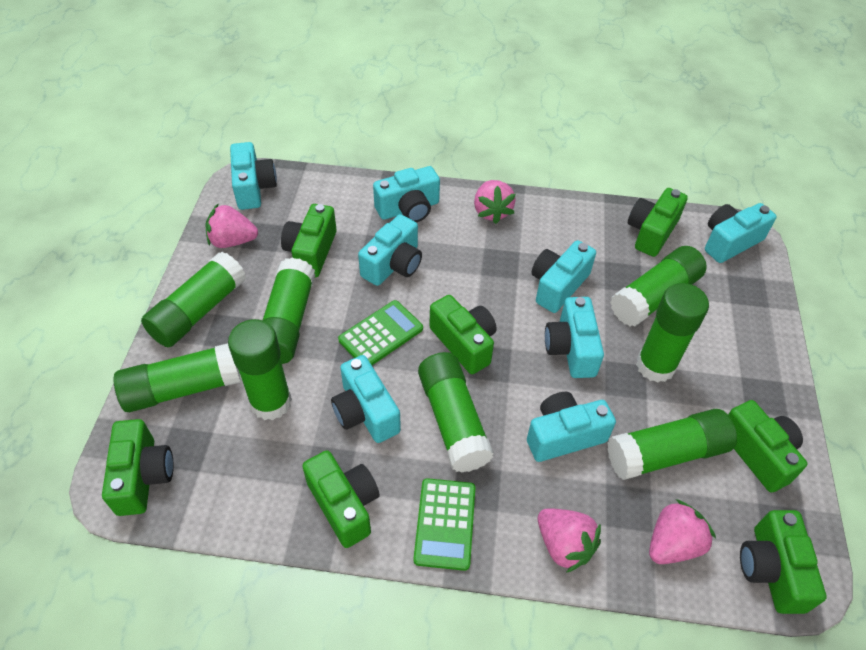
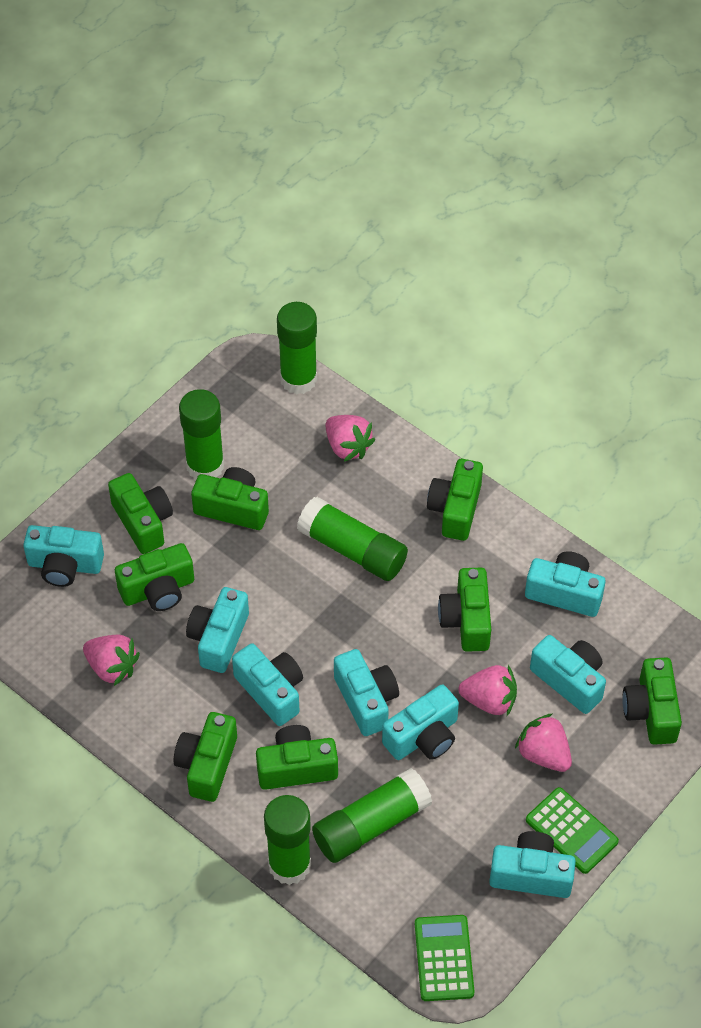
green camera: [102,419,174,516] [281,204,337,277] [302,450,380,548] [429,295,496,374] [628,188,688,257] [728,400,808,493] [740,510,826,614] = 7 -> [108,473,173,554] [115,543,194,611] [174,712,237,802] [191,467,269,530] [256,725,338,790] [427,459,483,541] [438,567,491,652] [622,657,682,745] = 8
green glue stick: [114,343,241,412] [141,252,246,347] [228,319,292,420] [262,257,315,364] [418,352,494,473] [607,409,737,480] [610,246,707,327] [636,283,709,383] = 8 -> [179,389,224,480] [264,795,311,885] [277,302,317,394] [297,497,408,581] [312,768,432,863] = 5

